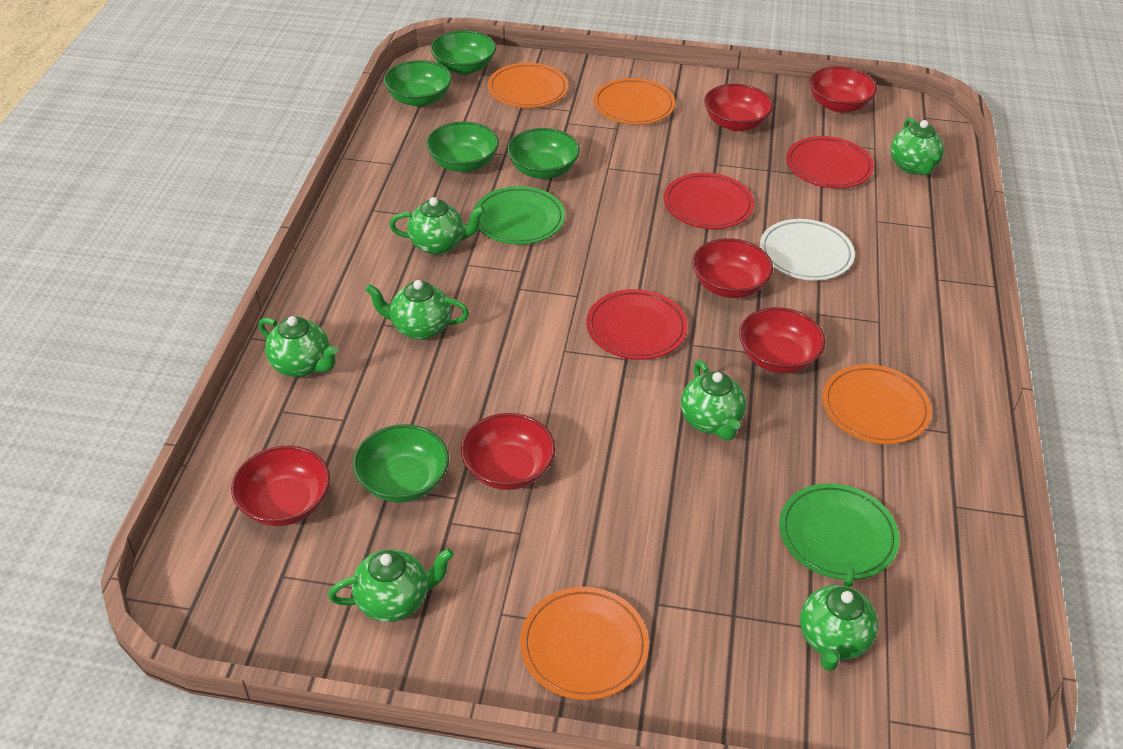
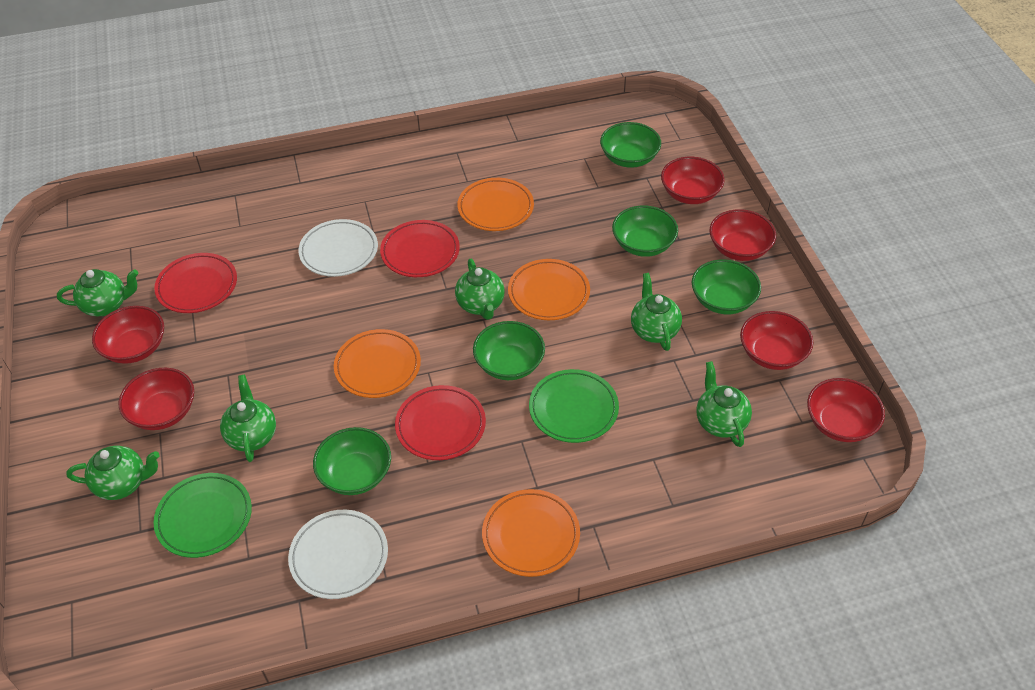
green teapot: [258,316,338,377] [328,548,454,622] [365,280,469,340] [389,197,485,255] [681,360,746,441] [800,568,878,671] [890,117,944,175] = 7 -> [57,269,139,316] [66,446,160,500] [220,375,276,462] [455,259,505,320] [631,273,682,351] [696,361,752,447] = 6
white plate: [760,219,855,281] = 1 -> [288,510,388,599] [298,219,378,277] = 2

